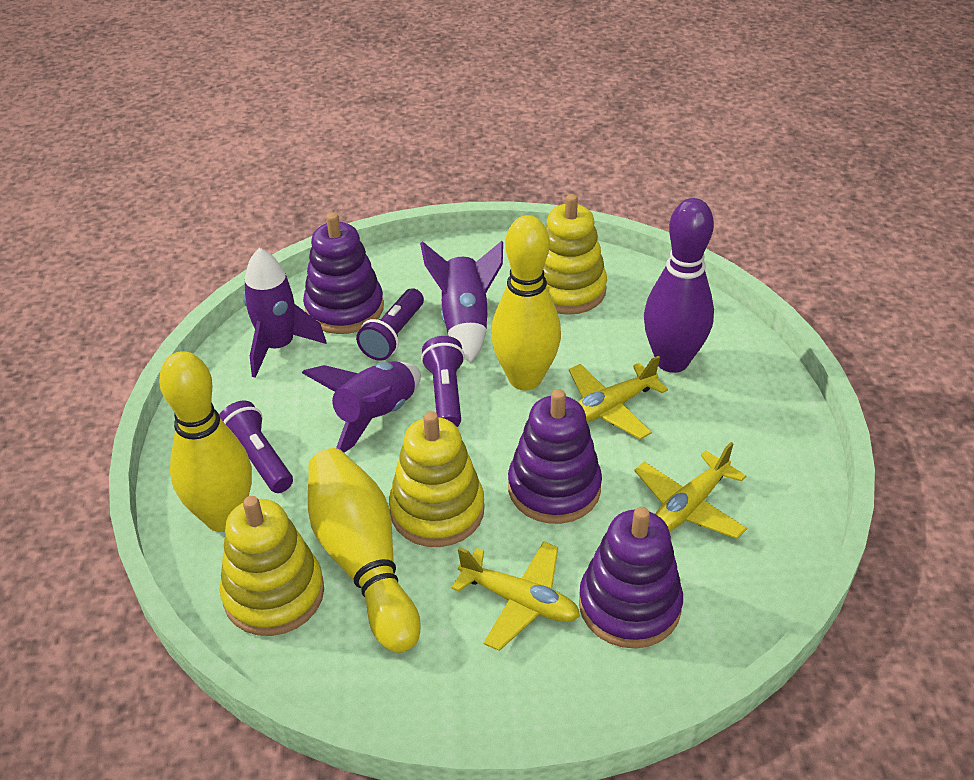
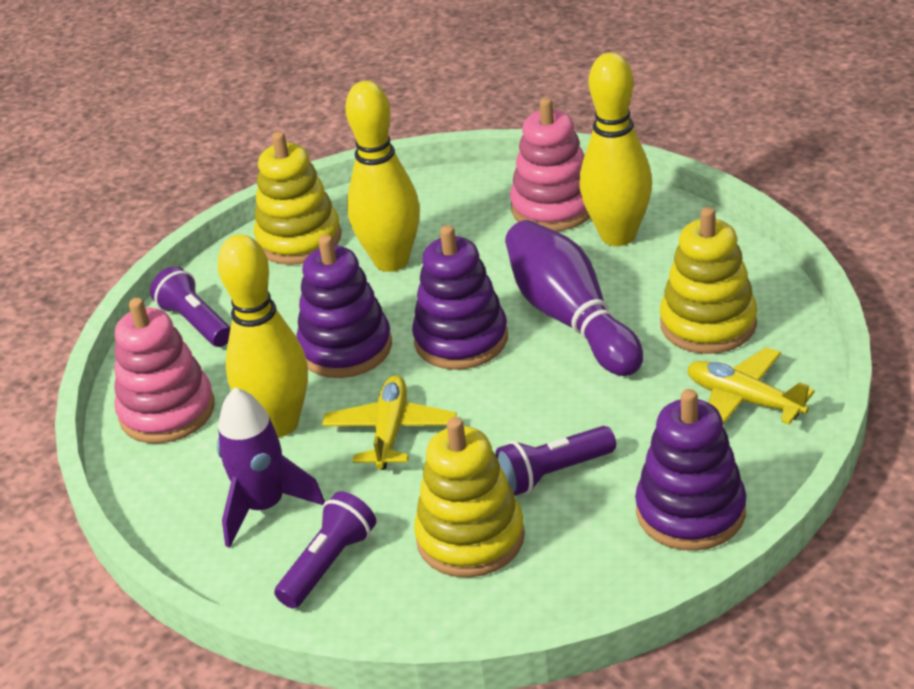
pink stacking toy: none = 0 -> [114,298,215,443] [510,97,590,231] = 2
purple rocket: [243,248,326,378] [302,361,421,453] [420,241,503,363] = 3 -> [217,388,325,548] = 1
yellow plane: [451,541,580,651] [569,356,668,439] [635,442,747,539] = 3 -> [322,375,457,470] [687,347,815,425] = 2

